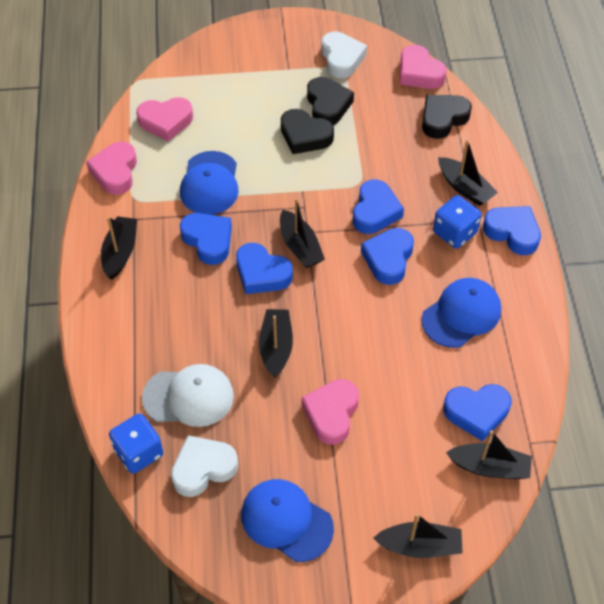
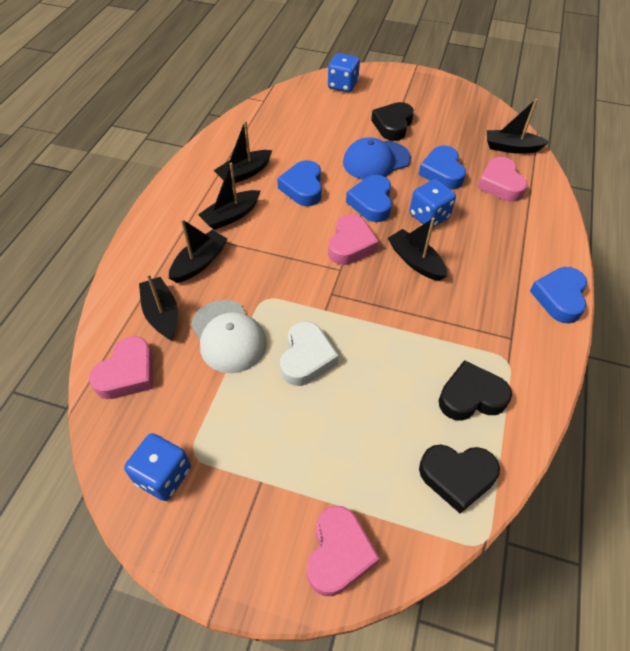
blue cap: [180,151,239,215] [241,479,334,562] [421,278,501,348] = 3 -> [343,137,411,180] = 1
blue dice: [109,413,163,474] [433,195,481,249] = 2 -> [124,433,191,501] [328,53,360,92] [409,179,456,228] = 3
blue heart: [180,213,232,265] [236,243,293,294] [353,179,404,234] [361,228,414,285] [443,384,511,442] [483,206,541,255] = 6 -> [277,160,322,206] [346,175,392,222] [419,146,466,190] [530,267,587,324] = 4
white heart: [171,435,238,497] [321,32,367,78] = 2 -> [280,321,339,386] = 1

